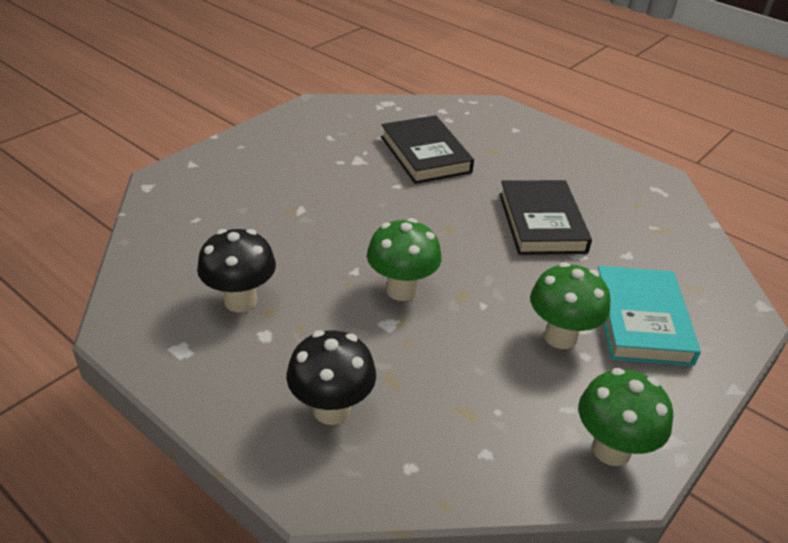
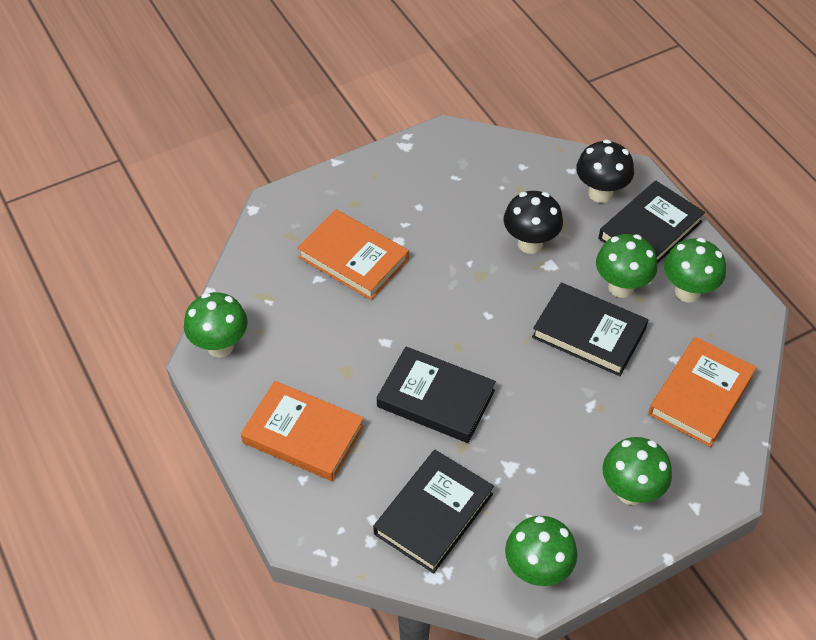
black book: [381,115,474,184] [499,180,592,255] = 2 -> [373,450,494,574] [377,346,496,443] [532,283,648,376] [599,181,705,263] = 4
green mushroom: [367,218,442,301] [530,262,611,349] [578,368,673,466] = 3 -> [184,292,248,357] [505,516,577,586] [596,234,657,298] [603,437,672,505] [664,238,726,302] = 5
orange book: none = 0 -> [241,381,364,481] [297,209,409,300] [648,337,757,447] = 3
turquoise book: [598,266,701,366] = 1 -> none = 0

